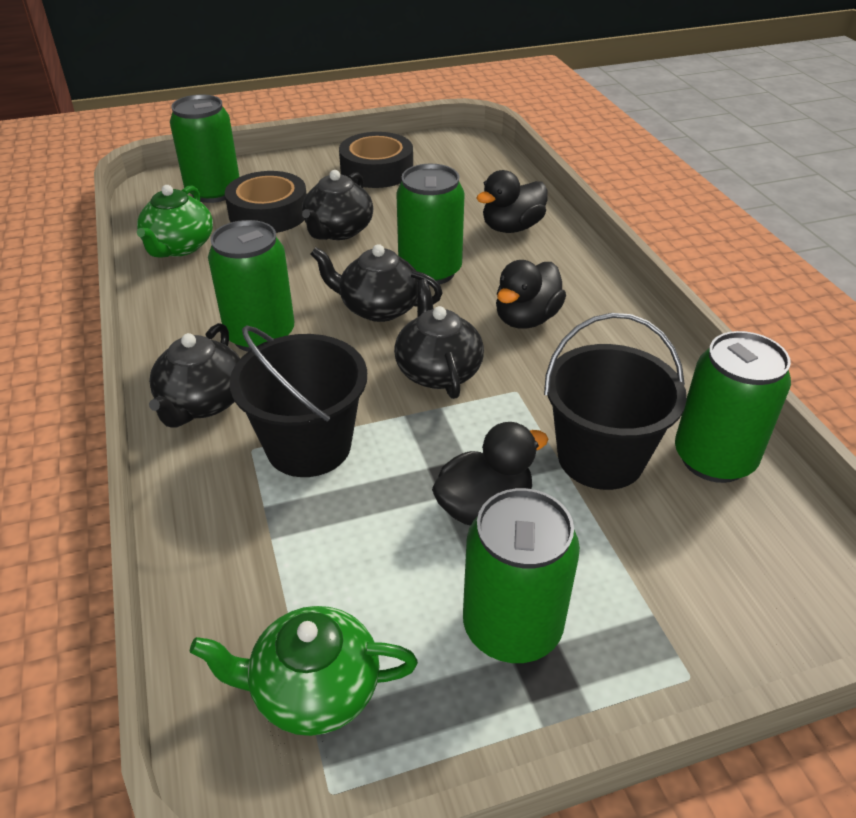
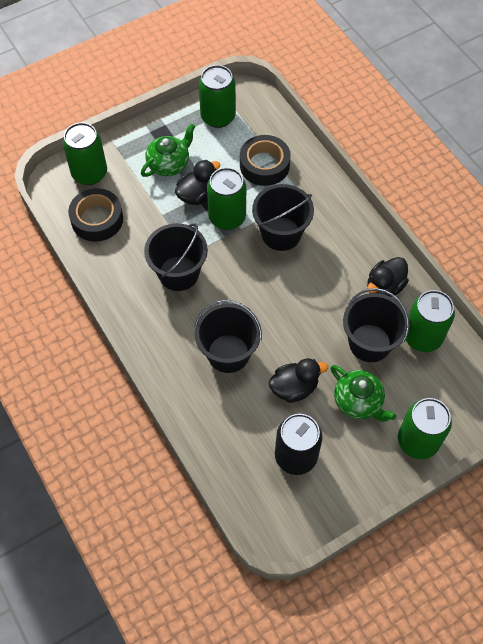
black bucket: [230,325,367,477] [544,313,687,490] = 2 -> [144,223,208,291] [195,300,262,373] [252,184,314,251] [343,288,410,362] = 4
black can: none = 0 -> [275,414,323,475] = 1
black teapot: [149,323,240,428] [302,170,373,240] [310,244,443,322] [394,279,484,399] = 4 -> none = 0

